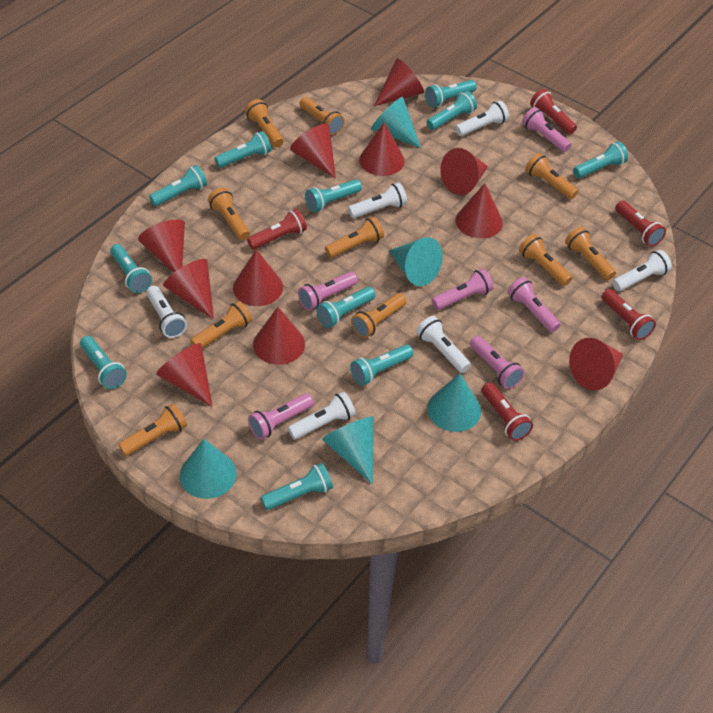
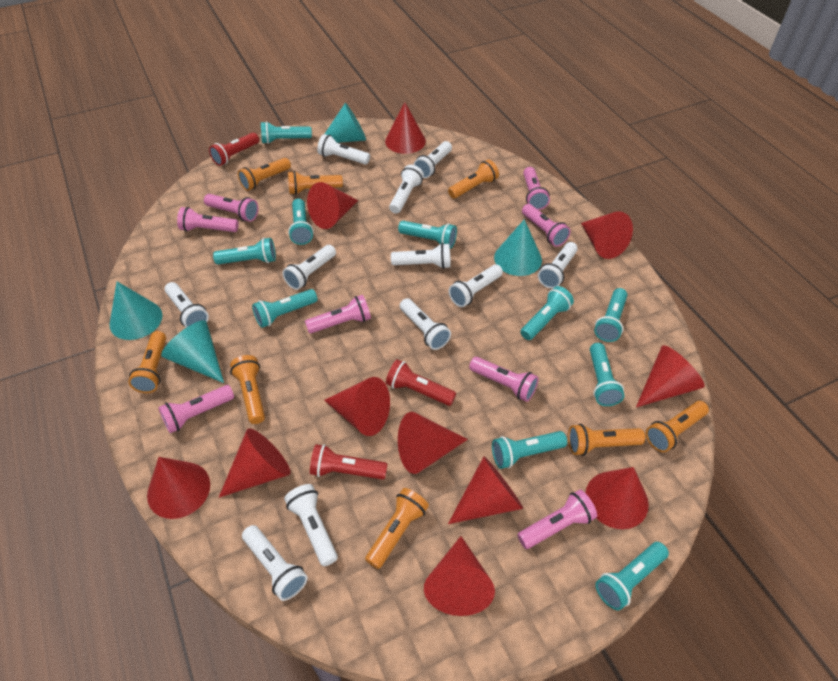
orange flashlight: [118,403,187,456] [190,301,252,348] [208,188,250,240] [245,99,284,147] [300,97,345,135] [325,217,384,258] [351,293,407,338] [519,234,572,286] [525,153,578,199] [565,227,616,280] = 10 -> [128,331,166,393] [230,355,265,424] [238,158,291,191] [288,171,343,195] [365,488,429,569] [448,159,499,199] [568,424,645,456] [646,401,709,452] = 8
pink flashlight: [248,393,313,440] [298,272,358,311] [432,269,493,310] [470,336,524,389] [507,277,561,333] [522,107,571,152] = 6 -> [158,385,234,433] [177,207,239,232] [204,194,258,222] [305,295,371,333] [469,357,539,402] [517,490,597,549] [522,204,570,247] [523,167,550,210] = 8
red flashlight: [247,209,307,250] [481,383,533,441] [530,89,577,135] [602,289,656,340] [615,201,666,247] = 5 -> [209,133,259,166] [310,444,387,480] [386,359,456,406] = 3
turquoise cone: [180,439,237,499] [322,416,374,485] [371,97,421,148] [389,237,443,286] [427,373,481,432] = 5 -> [109,281,163,340] [161,320,224,383] [325,103,366,143] [494,219,542,276] = 4
turquoise flashlight: [80,336,127,389] [110,244,152,293] [149,165,207,206] [214,131,271,168] [261,463,333,510] [305,179,362,212] [317,286,376,328] [350,344,413,386] [425,80,477,108] [427,91,477,130] [573,141,628,178] = 11 -> [213,238,276,264] [252,289,317,328] [261,121,312,144] [288,198,314,245] [398,221,457,248] [492,431,567,469] [520,286,574,340] [590,343,625,406] [594,288,627,342] [595,542,669,611] = 10
white flashlight: [146,286,187,338] [288,392,356,439] [348,183,407,218] [416,316,471,373] [455,100,509,136] [612,250,672,291] = 6 -> [165,282,209,328] [242,525,308,601] [282,245,336,290] [284,484,338,566] [317,134,370,165] [389,165,424,214] [391,243,451,269] [400,298,451,350] [413,141,452,178] [449,264,503,307] [538,242,578,289] = 11

